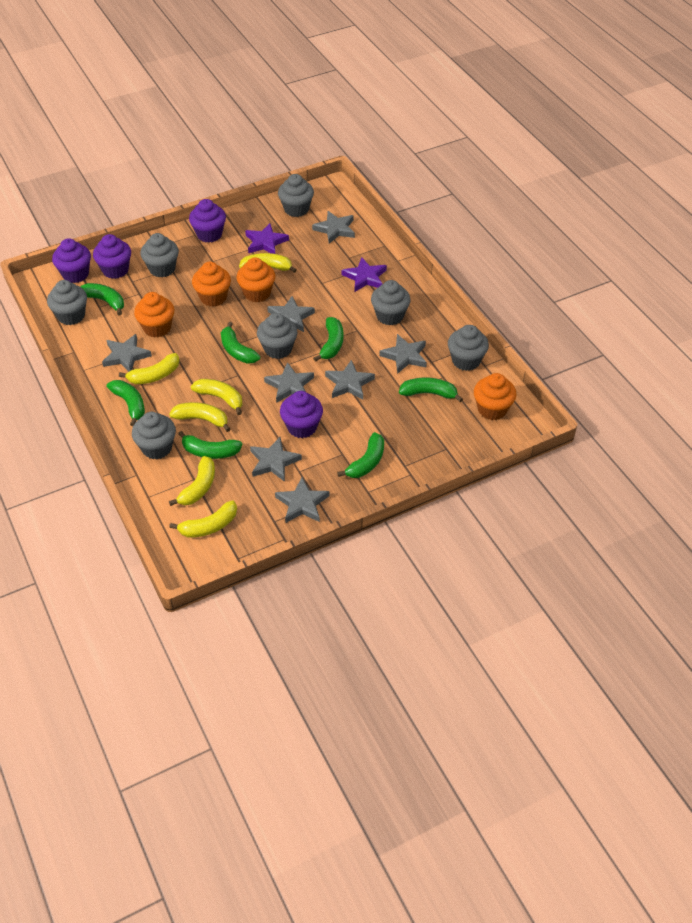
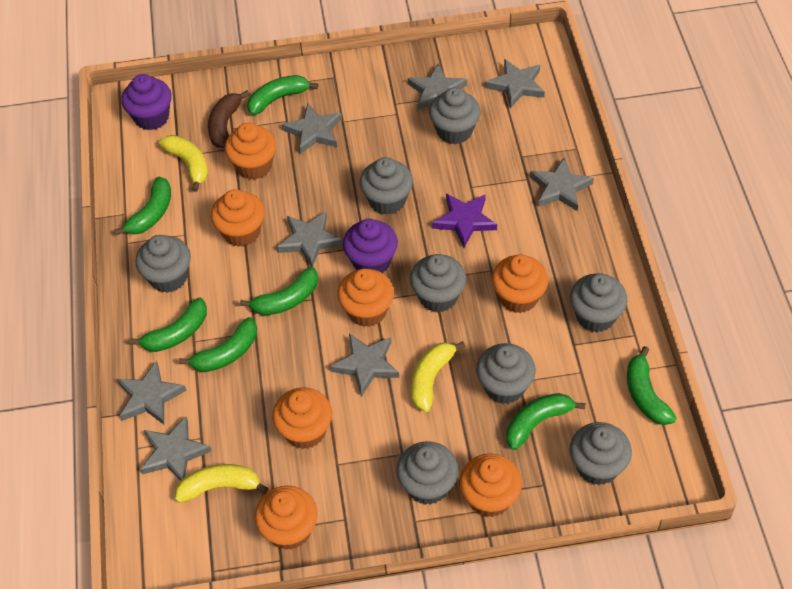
brown banana: none = 0 -> [208,90,250,148] = 1
grey cupcake: [47,280,87,325] [132,412,176,459] [140,233,179,277] [257,313,297,359] [278,174,314,217] [371,280,411,325] [448,325,489,371] = 7 -> [135,235,191,293] [360,157,413,215] [396,441,459,505] [410,254,466,312] [429,87,480,144] [476,343,536,404] [570,273,627,333] [570,422,632,485] = 8
orange cupcake: [134,292,174,338] [192,262,231,307] [237,257,275,302] [474,373,517,420] = 4 -> [211,189,265,247] [225,123,277,180] [255,486,318,550] [272,387,332,449] [337,269,394,327] [459,453,522,517] [492,255,548,313] = 7
purple cupcake: [52,238,91,283] [93,234,131,279] [189,199,226,243] [280,391,323,438] = 4 -> [121,74,172,130] [343,219,398,273] = 2
purple star: [245,223,289,254] [342,257,387,292] = 2 -> [432,194,497,247] = 1
yellow banana: [119,353,180,384] [169,402,230,432] [169,456,215,506] [169,501,237,538] [191,379,243,415] [239,253,297,273] = 6 -> [159,135,208,192] [175,464,269,503] [411,341,465,412] = 3

